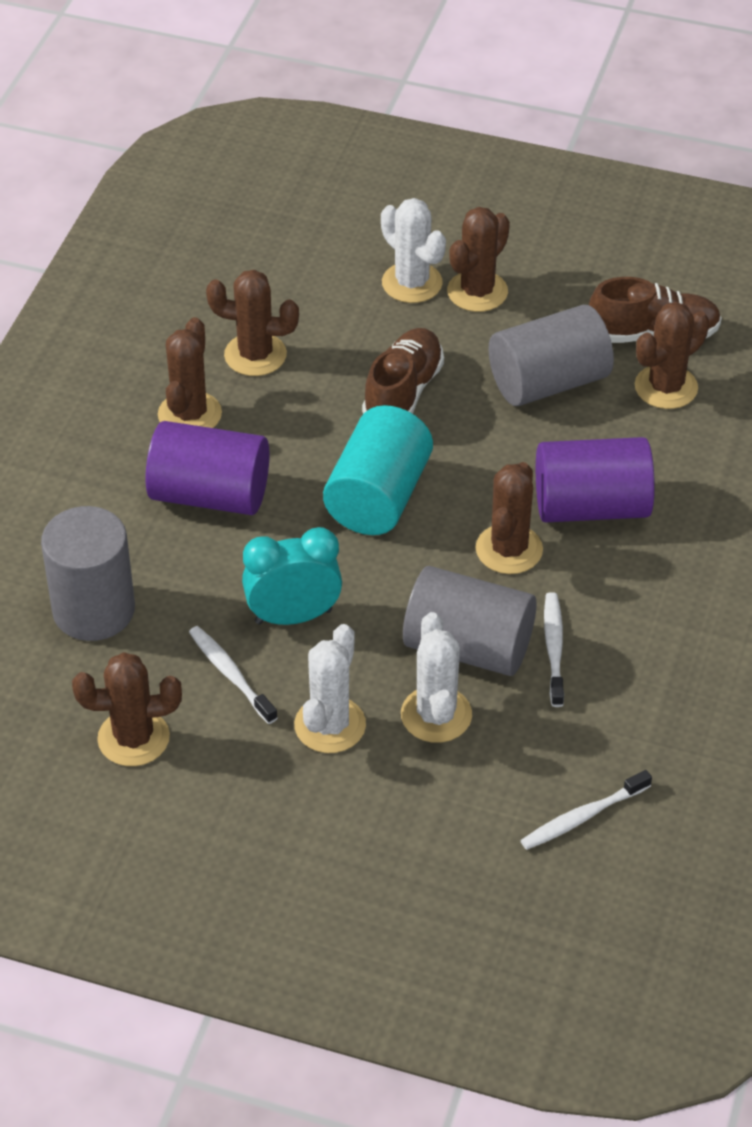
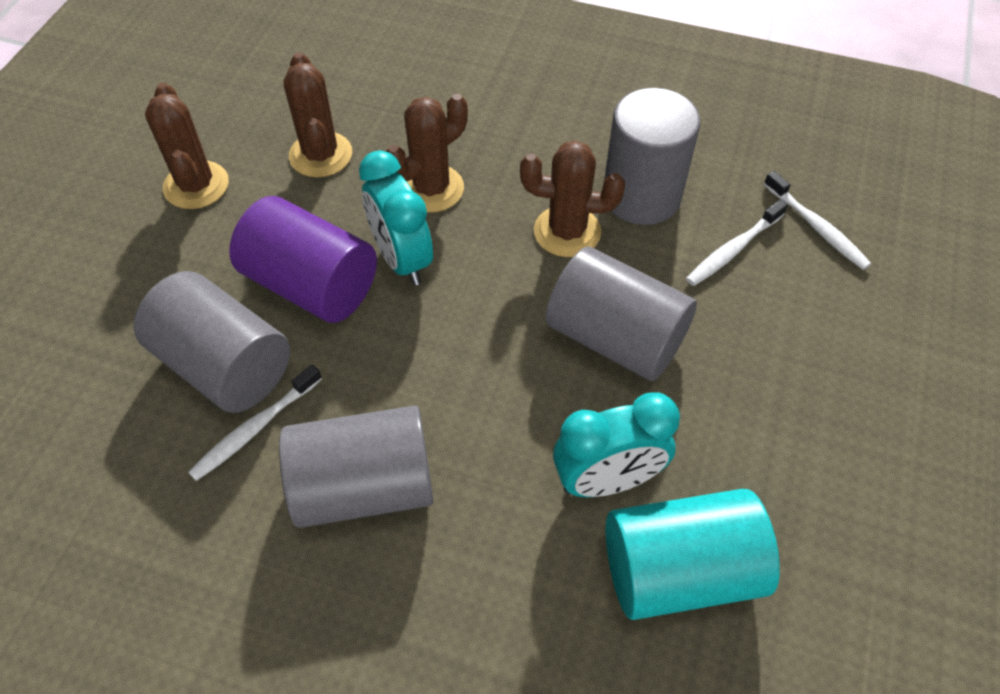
brown cactus: [72,652,182,766] [158,317,222,428] [206,270,299,376] [447,207,510,312] [476,462,543,574] [635,302,709,409] = 6 -> [145,83,229,209] [284,52,352,177] [386,94,468,213] [520,140,625,257] = 4
brown shoe: [362,328,444,414] [589,277,722,343] = 2 -> none = 0
grey cylinder: [41,506,135,641] [403,566,537,676] [488,305,614,406] = 3 -> [134,271,290,413] [279,406,434,528] [545,247,697,381] [604,88,700,225] = 4
purple cylinder: [146,421,270,515] [536,437,655,523] = 2 -> [229,196,377,323] = 1
turquoise clock: [242,527,342,625] = 1 -> [359,150,433,285] [553,392,680,497] = 2
white cactus: [294,624,366,753] [381,198,446,303] [401,612,472,743] = 3 -> none = 0

